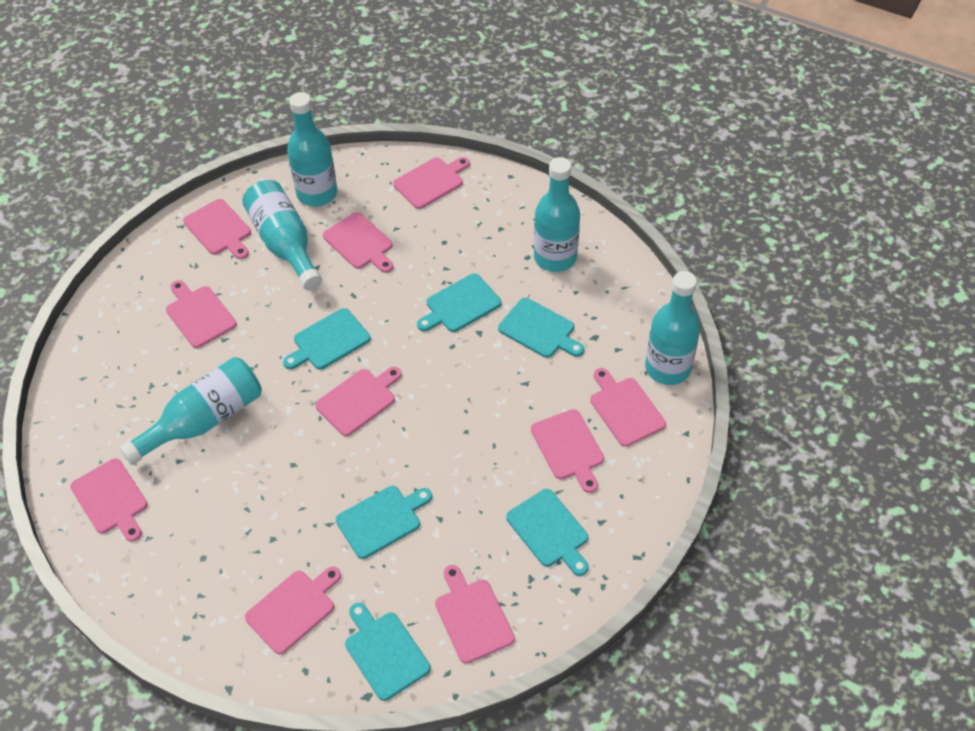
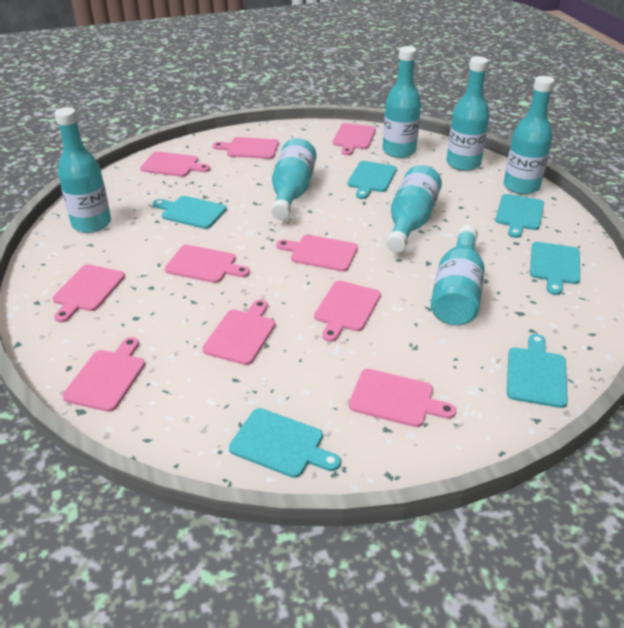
turquoise bottle: [119,357,262,465] [242,180,322,291] [287,92,337,206] [534,157,580,272] [645,271,700,385] = 5 -> [54,107,111,233] [271,138,316,220] [383,46,421,158] [386,165,442,252] [431,225,485,325] [447,57,490,171] [504,76,555,195] = 7

